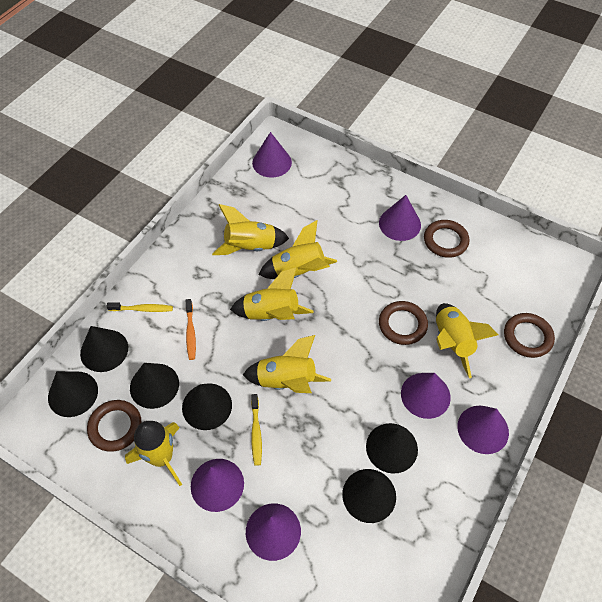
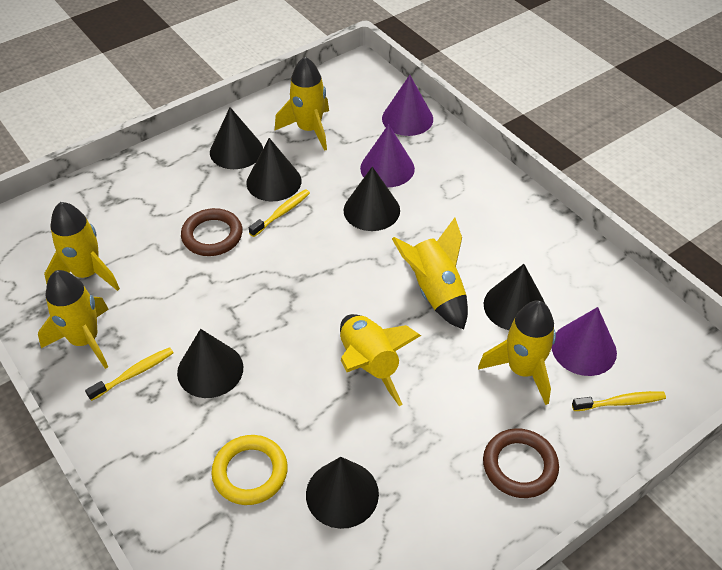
brown ring: [87,400,142,452] [379,301,428,345] [424,220,470,258] [504,313,555,358] = 4 -> [181,208,243,256] [483,428,559,498] = 2
orange toothbrush: [186,299,196,360] = 1 -> none = 0
purple cone: [191,459,244,512] [246,503,301,561] [252,132,292,178] [379,195,421,241] [401,373,451,419] [457,406,509,454] = 6 -> [360,124,415,187] [382,75,433,136] [552,307,617,376] = 3
yellow ring: none = 0 -> [211,435,288,505] = 1
yellow toothbrush: [106,302,173,312] [251,394,262,466] = 2 -> [85,347,173,401] [249,189,310,237] [572,391,666,411] = 3

